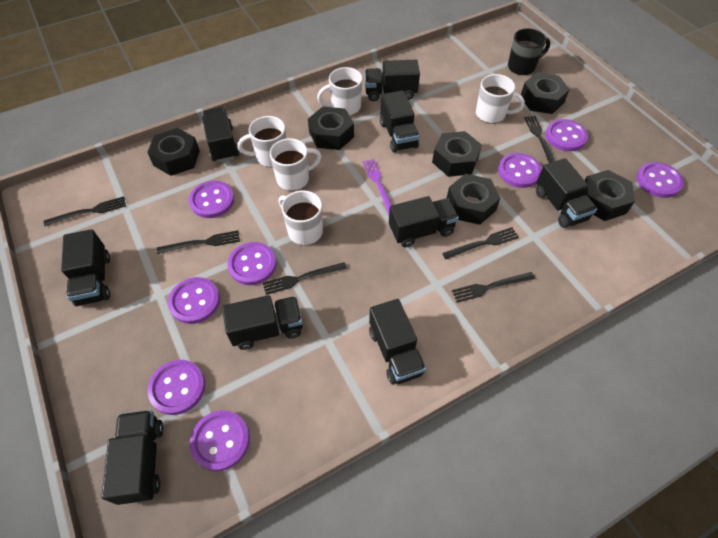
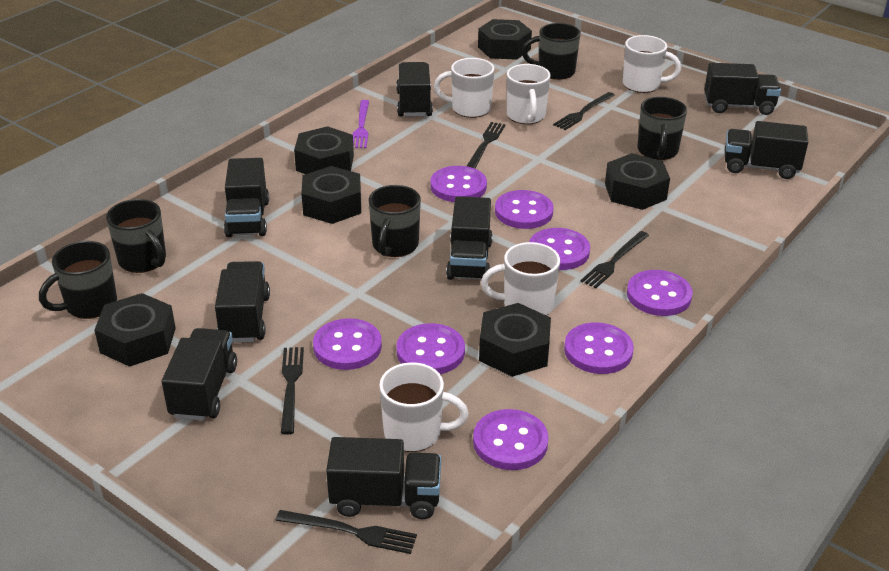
black fork: [44,196,126,226] [157,230,240,254] [263,262,347,295] [442,227,519,259] [452,272,535,303] [524,116,555,163] = 6 -> [275,510,417,554] [281,347,304,434] [467,122,506,169] [553,92,615,130] [581,231,649,288] = 5
black mug: [508,28,550,75] = 1 -> [39,241,117,319] [106,199,166,273] [369,185,421,257] [522,23,581,80] [637,97,687,160] = 5
black truck: [61,229,110,306] [101,410,164,505] [202,107,239,162] [222,295,303,350] [365,60,420,101] [369,299,426,385] [380,90,419,152] [389,196,459,248] [536,158,597,228] = 9 -> [162,328,237,421] [215,261,270,343] [224,158,269,237] [326,437,441,519] [396,62,433,117] [446,196,493,280] [704,63,781,115] [725,121,808,179] = 8

